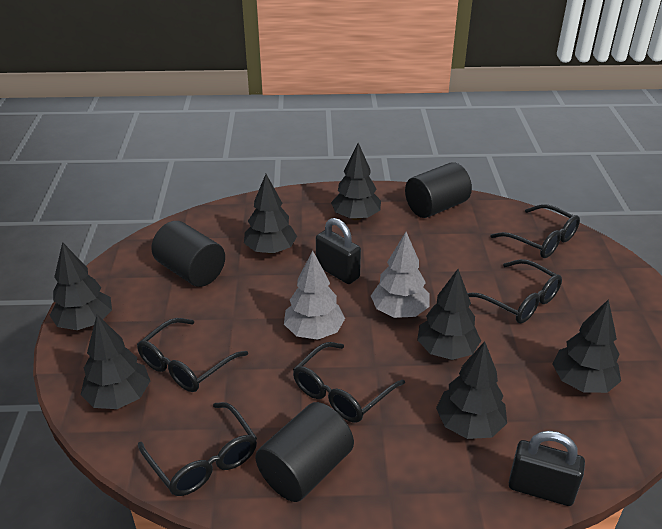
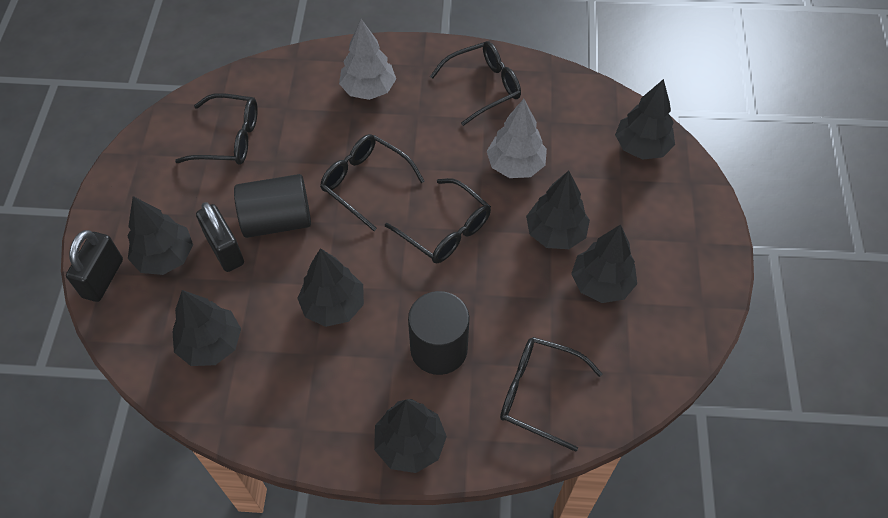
black cylinder: [151,221,225,287] [255,402,354,502] [405,162,472,218] = 3 -> [234,174,311,238] [408,291,469,375] = 2

